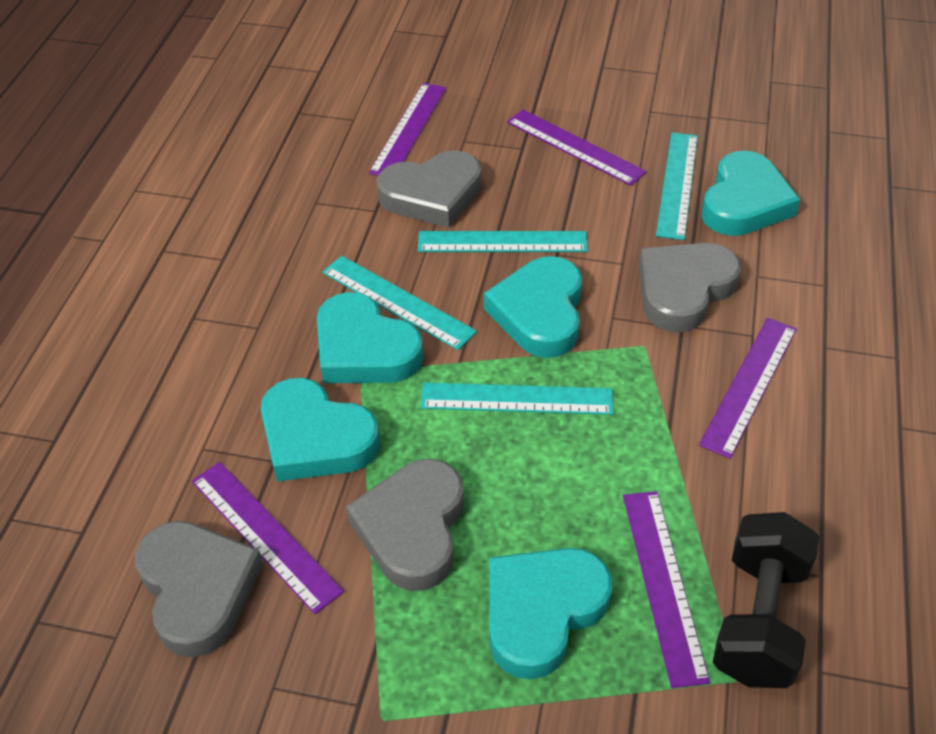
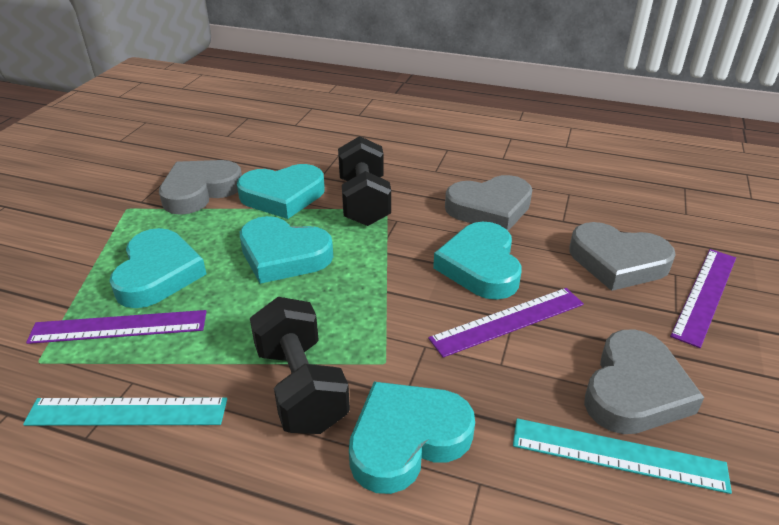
black dumbbell: [713,512,819,688] = 1 -> [250,297,350,434] [338,136,391,226] = 2
purple ruler: [192,462,344,614] [369,83,446,176] [507,109,647,186] [623,491,710,688] [699,318,797,459] = 5 -> [26,310,207,344] [428,288,584,358] [670,249,736,348] = 3
turquoise ruler: [322,256,477,350] [418,231,588,252] [420,382,613,415] [656,132,698,240] = 4 -> [23,397,227,426] [513,418,732,494] = 2

